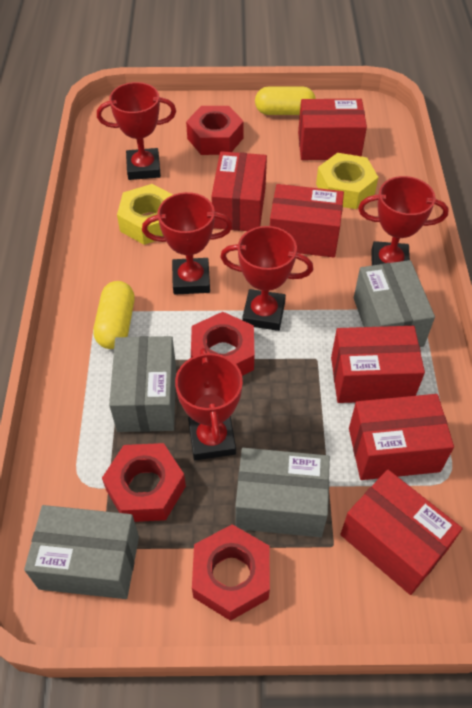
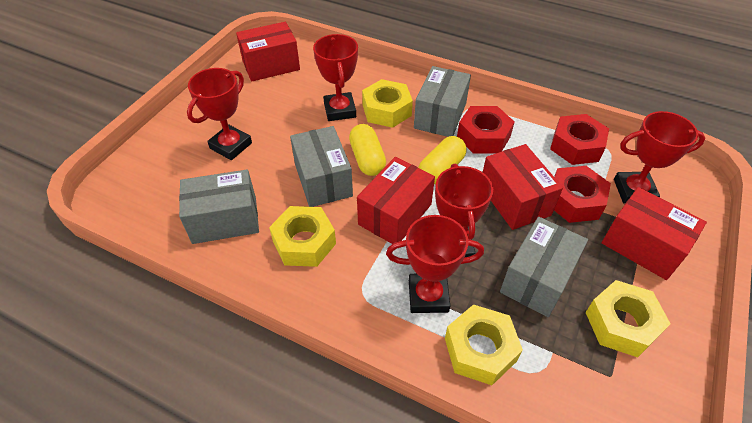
red box: [211,151,267,231] [270,184,344,257] [298,99,367,160] [331,326,425,403] [340,469,463,595] [349,394,454,480] = 6 -> [236,22,300,81] [357,157,435,244] [483,144,563,230] [602,187,707,280] = 4
red nut: [102,443,186,522] [186,106,244,155] [191,312,255,376] [192,524,270,621] = 4 -> [457,106,514,154] [550,114,609,165] [554,166,611,223] = 3
yellow nut: [117,184,173,245] [316,153,378,209] = 2 -> [269,206,336,267] [362,79,413,128] [445,304,523,385] [585,280,671,357] = 4

